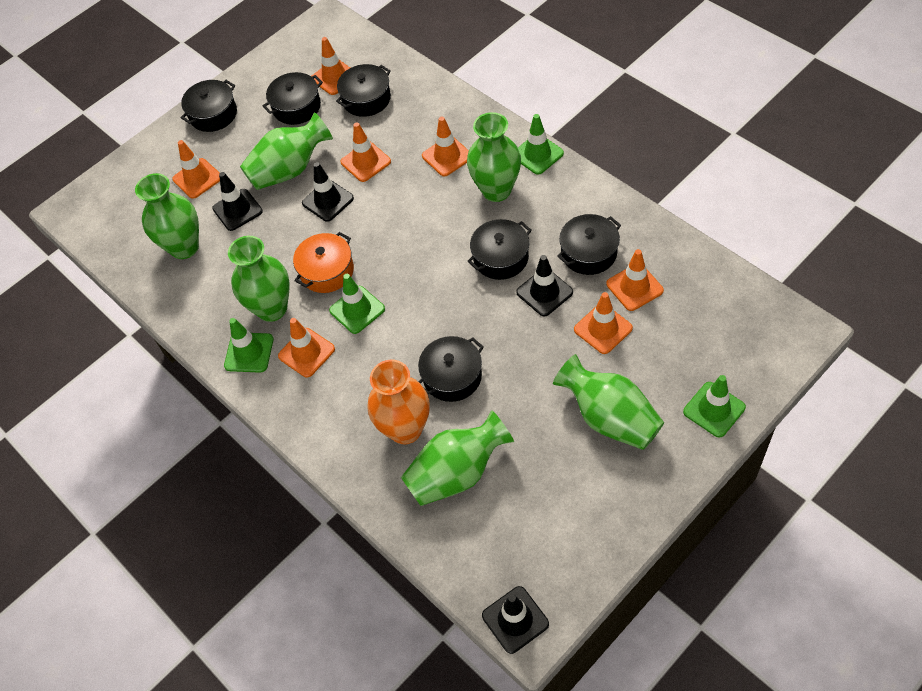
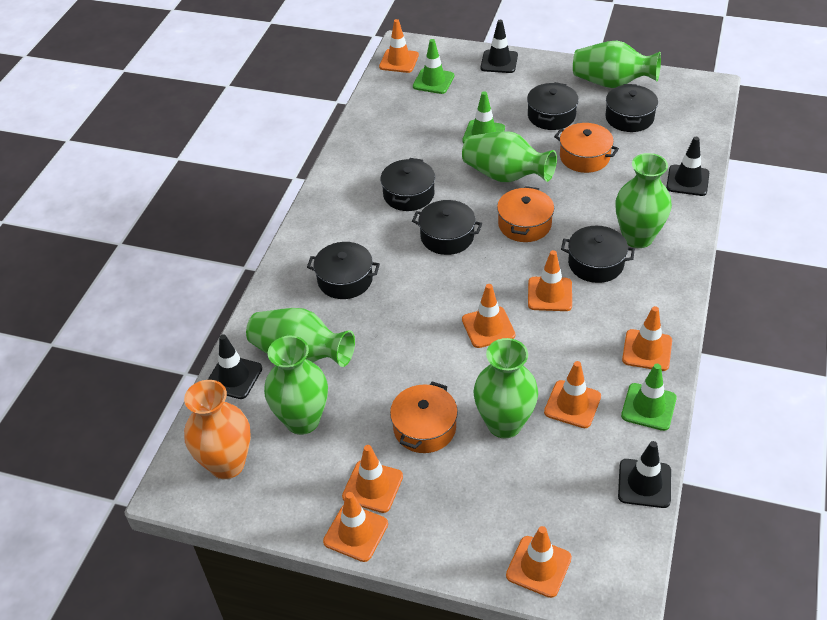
green traffic cone: [224,318,274,373] [329,274,385,334] [518,114,564,175] [683,375,746,437] = 4 -> [413,39,454,94] [463,91,505,143] [621,364,677,431] = 3
orange pot: [293,232,354,293] = 1 -> [390,382,458,453] [497,186,554,242] [554,123,619,173] = 3
orange traffic cone: [172,140,220,199] [278,318,335,378] [311,37,350,95] [340,122,391,182] [422,116,469,177] [574,292,633,354] [606,249,664,311] = 7 -> [323,492,388,562] [342,445,403,513] [379,19,419,73] [462,284,516,348] [506,526,572,598] [528,250,572,311] [544,361,601,428] [622,306,672,371] = 8

